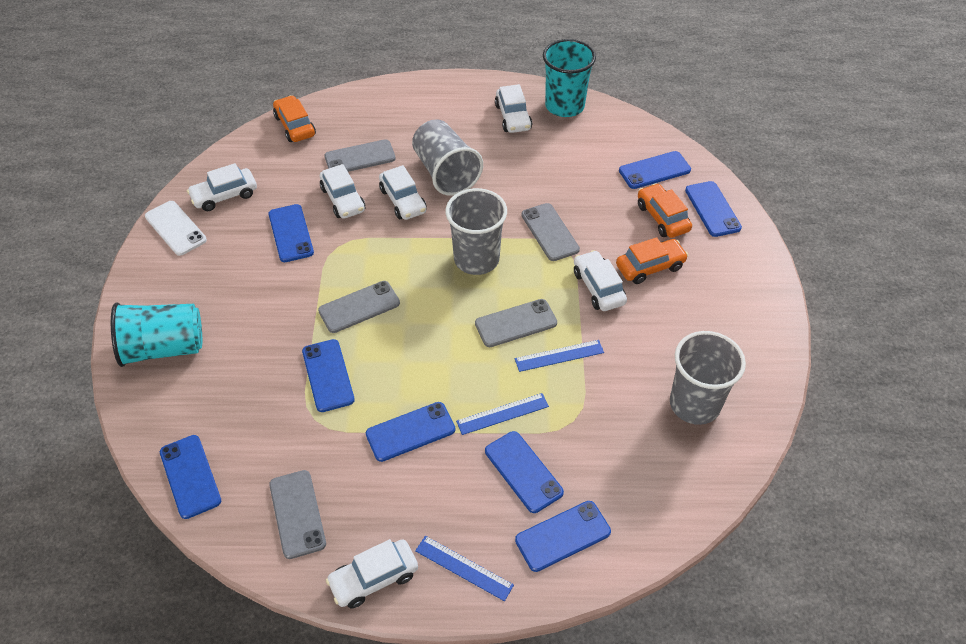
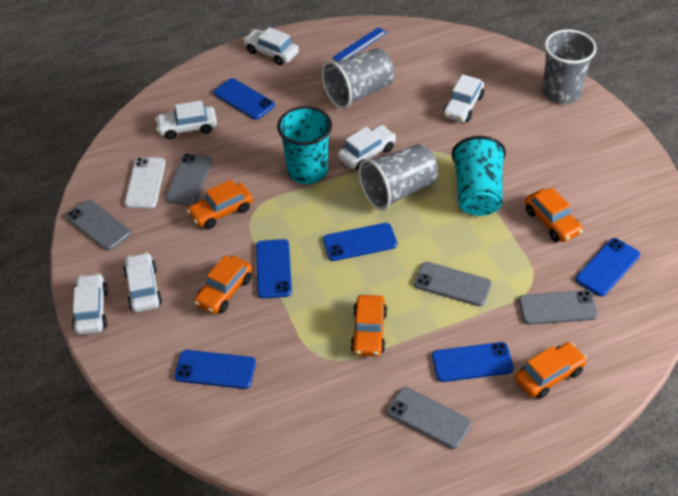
blue phone: [160,435,221,519] [268,204,314,262] [302,339,355,412] [366,402,456,462] [485,431,564,513] [515,501,611,572] [619,151,691,189] [685,181,742,237] = 8 -> [174,350,256,389] [214,78,275,120] [256,239,292,299] [323,223,397,261] [432,342,514,382] [576,238,640,296] = 6
blue ruler: [415,536,514,601] [456,393,549,435] [515,340,604,372] = 3 -> [332,27,387,61] = 1
orange car: [273,95,316,142] [616,237,688,284] [638,183,692,238] = 3 -> [187,180,253,229] [194,256,252,314] [350,295,387,357] [515,342,587,399] [525,187,583,242] = 5

